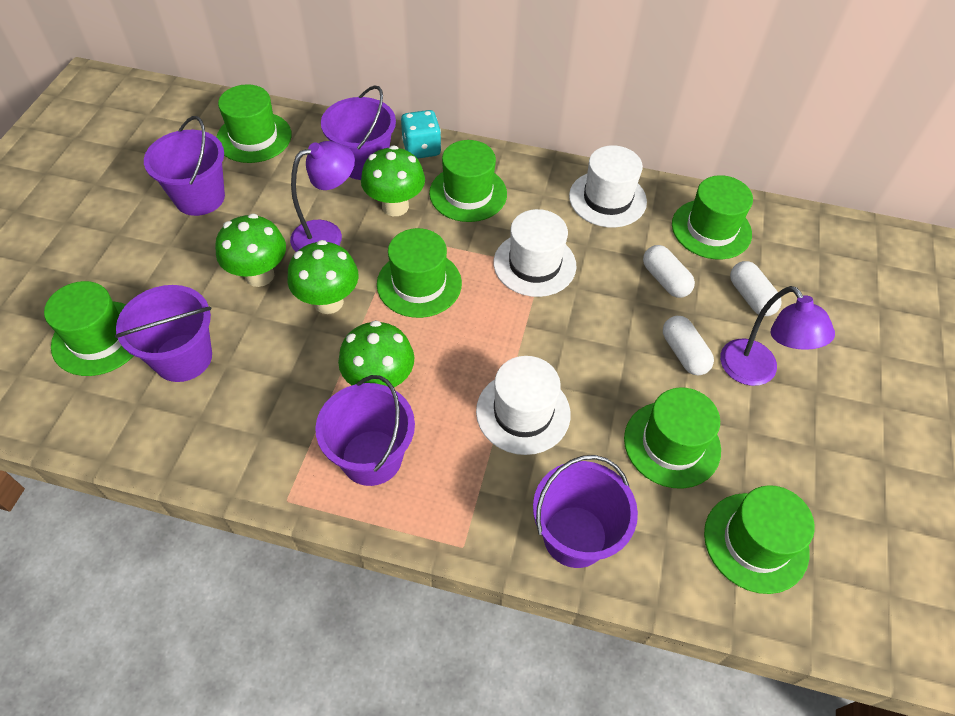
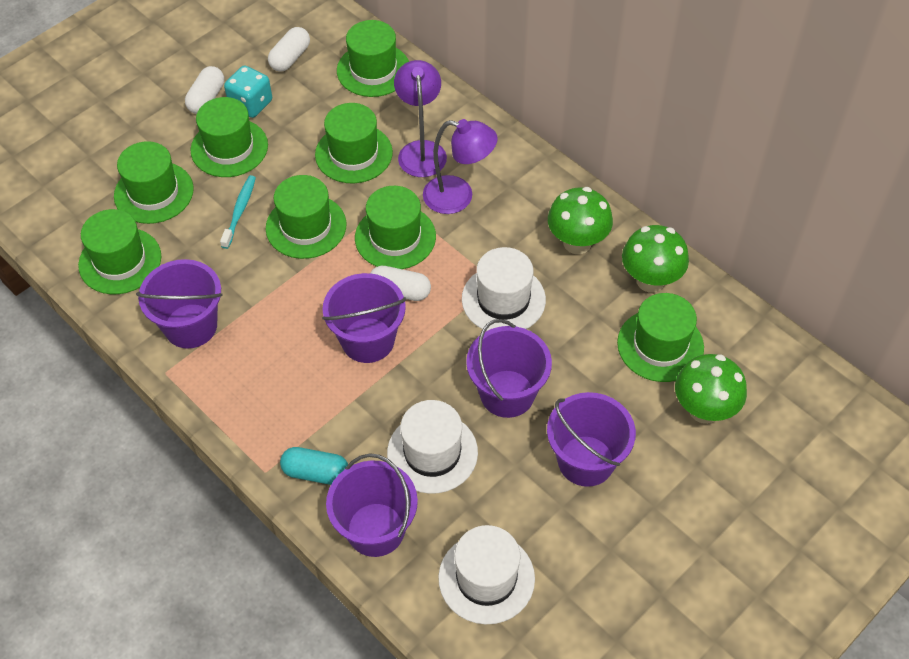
green hat: [44,281,134,376] [216,84,292,163] [377,228,462,318] [429,140,507,222] [624,387,721,489] [672,175,753,259] [704,485,815,594] = 7 -> [78,209,161,294] [114,141,194,224] [191,97,268,177] [266,175,347,259] [315,103,393,183] [337,20,409,97] [355,186,436,269] [617,293,704,382] = 8
green mushroom: [215,214,286,287] [287,240,359,314] [338,320,414,388] [361,146,425,216] = 4 -> [548,187,613,254] [622,225,689,293] [675,354,747,424] = 3
turquoise capsule: none = 0 -> [280,447,348,485] = 1
turquoise toothbrush: none = 0 -> [220,175,256,249] = 1

